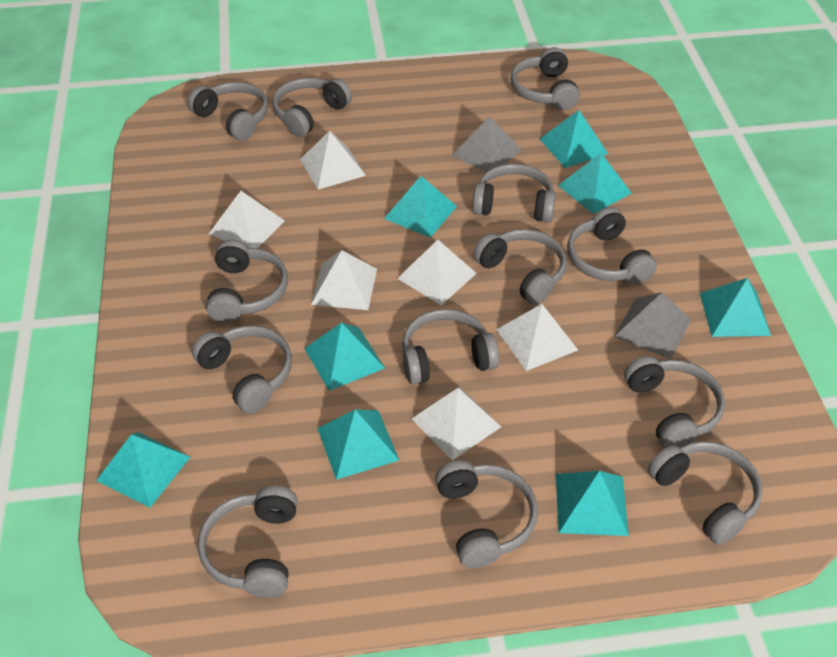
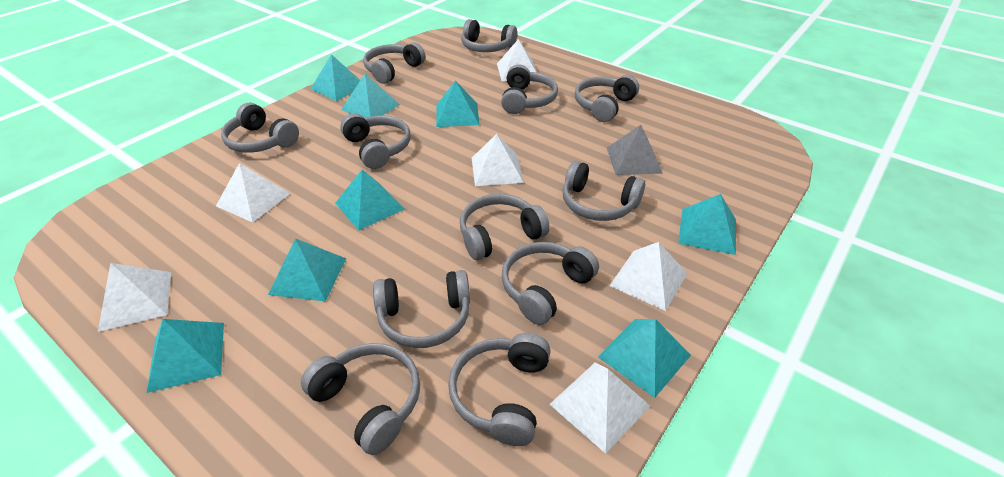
grey headphones: [188,82,268,141] [192,325,292,413] [198,486,298,598] [206,239,288,323] [272,77,352,137] [402,309,499,385] [435,460,538,568] [472,164,556,223] [473,229,567,305] [511,47,580,110] [567,207,657,284] [624,356,725,448] [648,441,763,545] = 13 -> [221,103,299,153] [301,343,420,455] [340,114,411,169] [363,42,425,84] [373,270,470,348] [448,333,551,446] [460,194,550,260] [461,19,517,52] [501,64,558,114] [502,242,599,325] [563,161,645,221] [575,75,639,122] = 12
grey pyramid: [452,116,521,172] [614,292,691,359] = 2 -> [607,125,663,175] = 1

